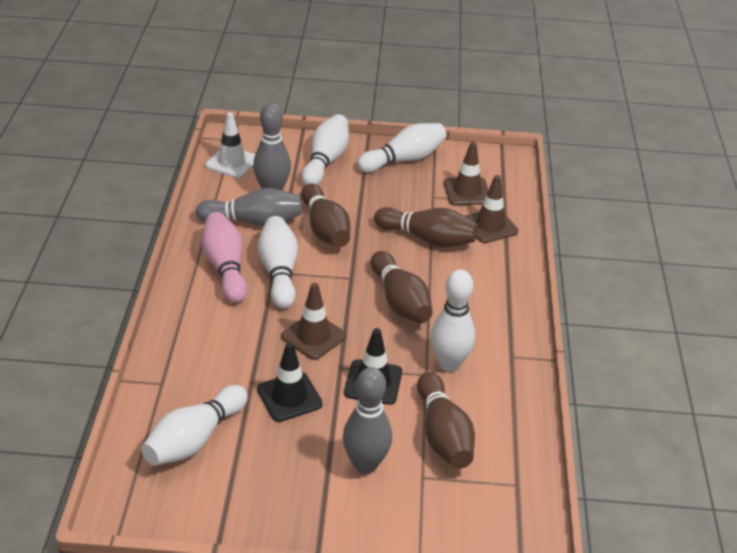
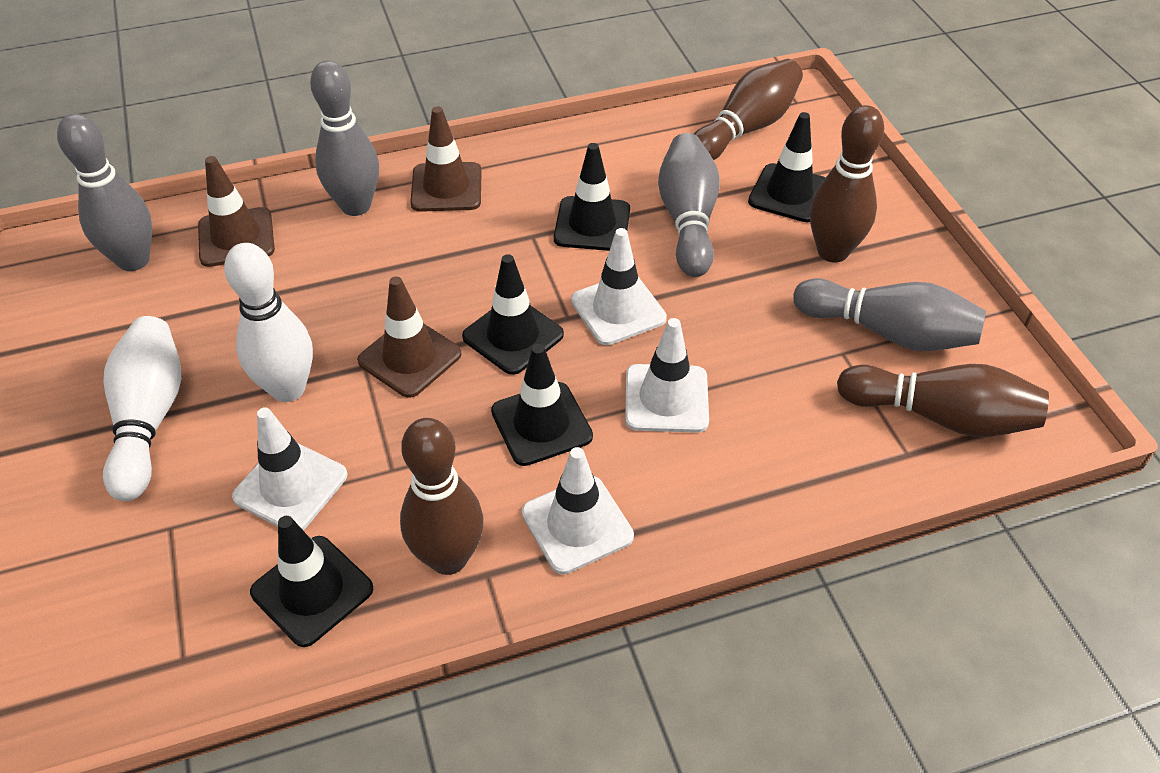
black traffic cone: [257,342,323,422] [344,328,402,405] = 2 -> [250,516,373,647] [462,254,564,375] [491,344,593,466] [554,143,630,251] [748,112,826,223] = 5
grey bowling pin: [196,188,302,226] [253,103,291,190] [343,367,392,474] = 3 -> [57,114,152,271] [310,60,379,216] [658,133,720,277] [793,278,986,351] = 4
pink bowling pin: [202,212,247,303] = 1 -> none = 0
white bowling pin: [141,385,248,466] [258,216,298,309] [301,114,349,185] [357,123,447,173] [430,269,475,372] = 5 -> [103,316,182,501] [224,243,313,402] = 2
white traffic cone: [205,112,255,178] = 1 -> [232,407,347,530] [522,447,634,574] [571,228,667,345] [625,318,709,433] = 4

